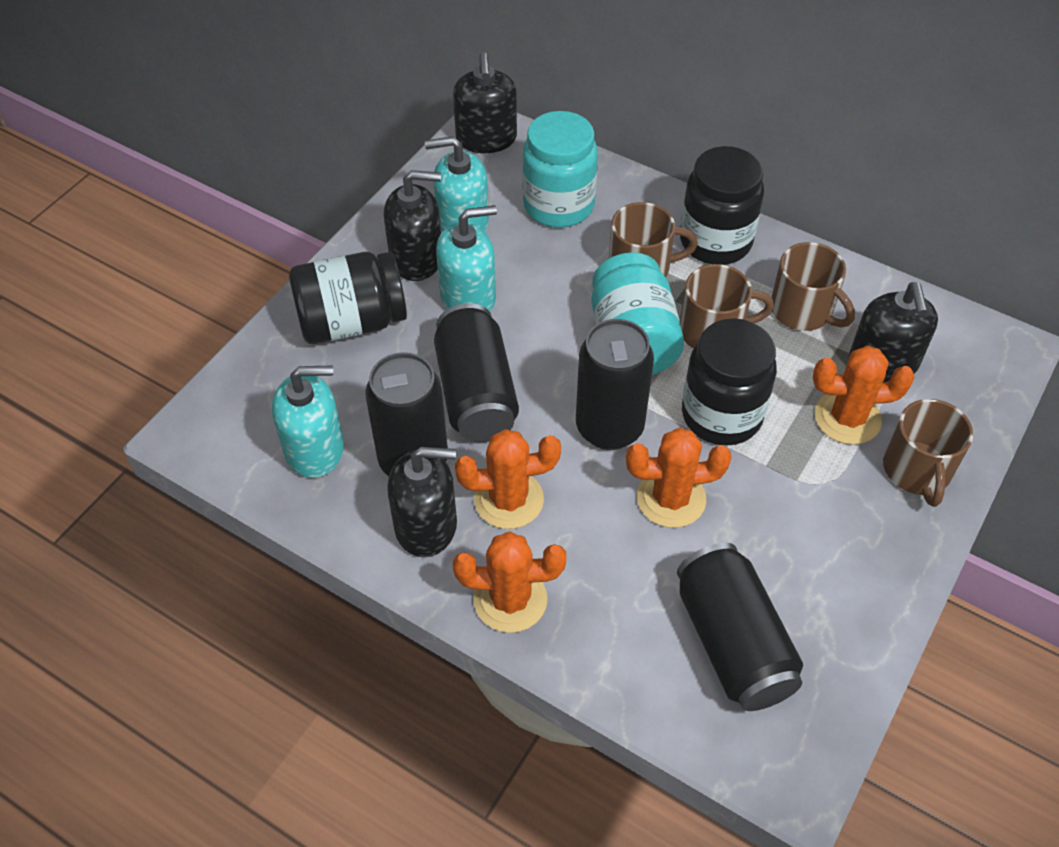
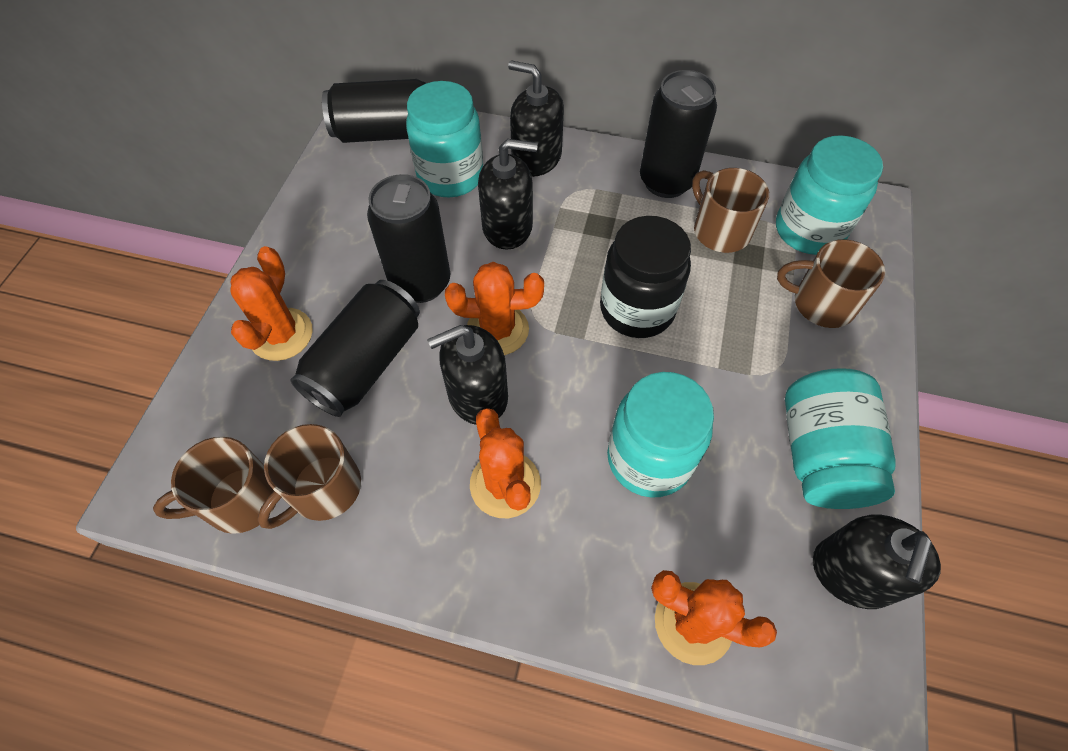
black jar: [289,252,407,344] [680,146,764,265] [682,318,777,446] = 3 -> [600,216,691,338] = 1
turquoise jar: [522,111,598,228] [591,252,684,375] = 2 -> [406,81,483,198] [607,372,714,498] [776,135,883,255] [785,368,896,509] = 4
turquoise soap dispenser: [272,365,344,478] [425,136,489,233] [436,205,497,312] = 3 -> none = 0

